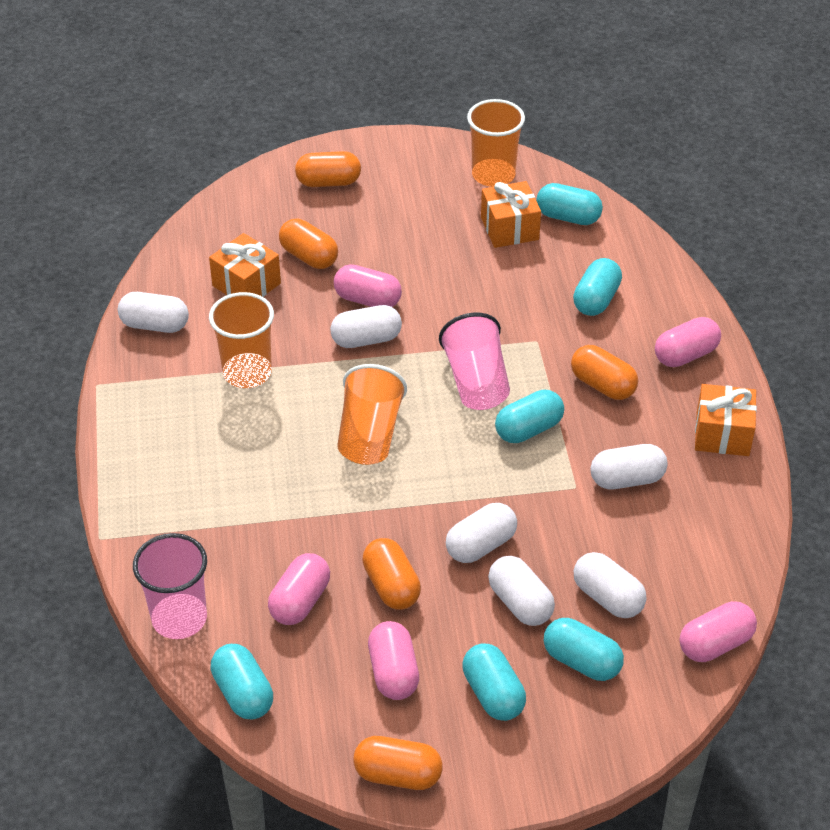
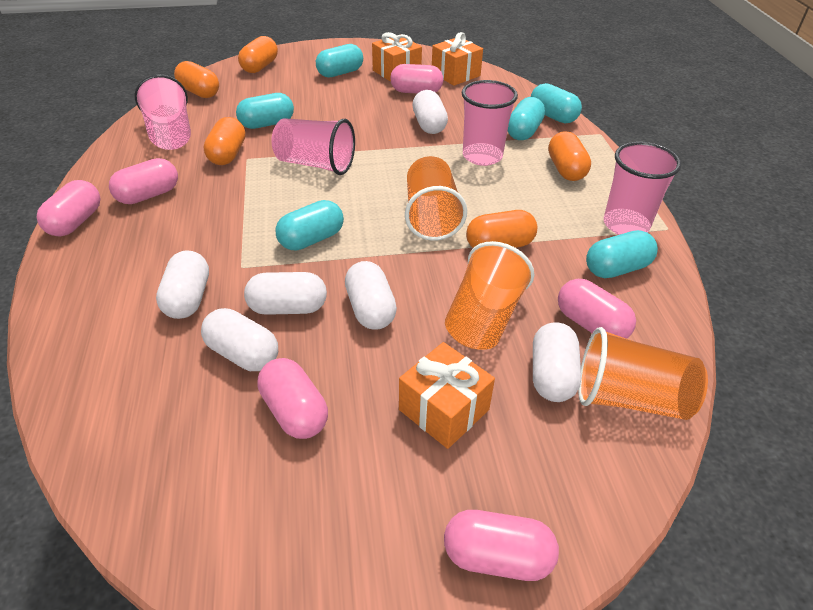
pink capsule: [268,553,330,625] [334,264,402,307] [368,621,419,700] [655,317,721,367] [680,601,757,662] = 5 -> [37,180,101,236] [109,158,178,204] [257,358,328,439] [390,64,443,93] [444,510,559,581] [558,279,636,339] = 6
pink cup: [133,533,207,639] [439,313,510,410] = 2 -> [135,74,191,150] [272,118,355,175] [462,80,518,166] [604,142,681,235] = 4

